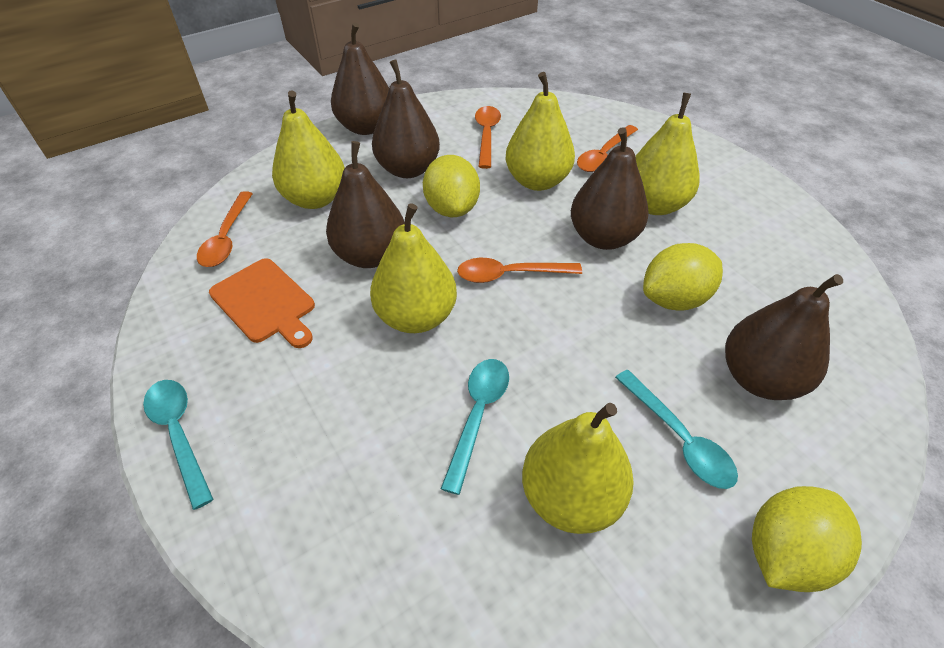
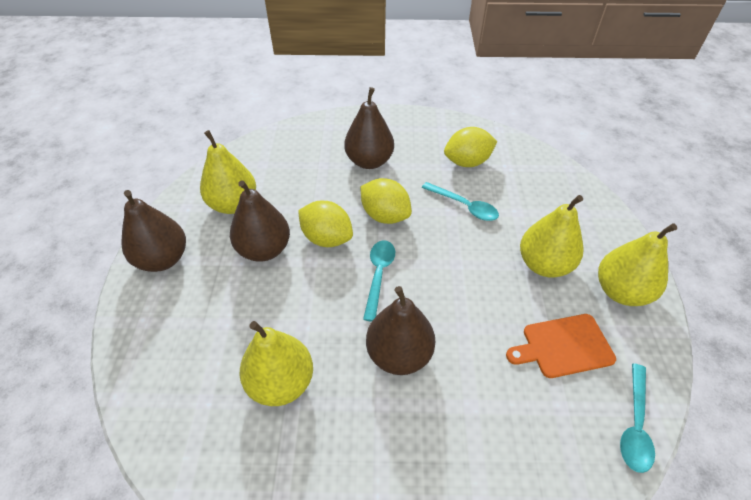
brown pear: [326,141,405,268] [331,22,389,135] [372,59,440,178] [571,127,649,250] [725,274,843,400] = 5 -> [121,190,186,272] [230,180,290,262] [344,87,394,169] [366,286,435,375] = 4
orange spoon: [197,191,253,267] [457,258,582,283] [475,106,501,169] [577,125,638,172] = 4 -> none = 0
yellow pear: [272,90,345,209] [370,203,457,333] [506,72,575,191] [522,403,634,534] [635,93,700,215] = 5 -> [200,130,256,214] [240,321,313,406] [520,195,583,278] [598,223,677,306] = 4

